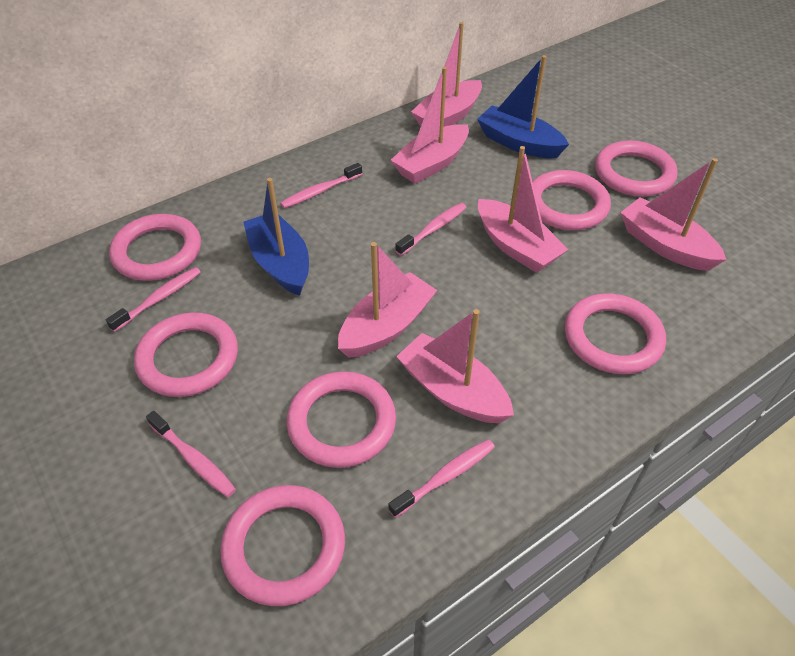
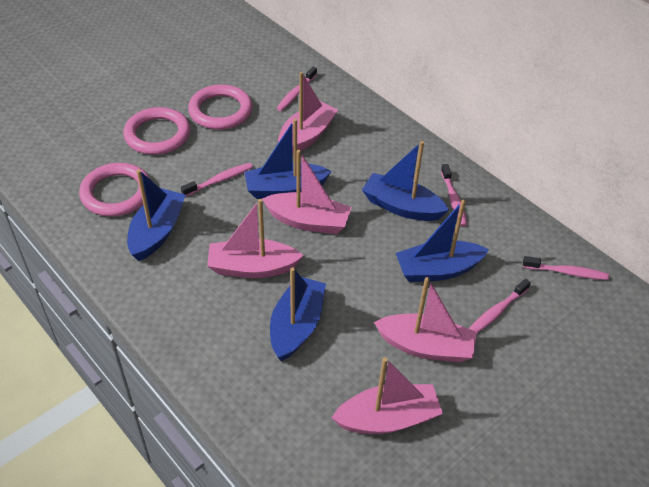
blue boat: [243,178,309,296] [477,55,569,158] = 2 -> [127,170,185,261] [244,119,331,199] [270,267,326,361] [362,141,449,221] [396,200,489,282] = 5
pink boat: [338,242,437,358] [391,67,469,183] [396,309,514,423] [411,22,482,127] [478,146,568,273] [620,158,727,271] = 6 -> [207,199,304,278] [262,150,352,234] [278,72,338,154] [331,357,443,434] [374,277,477,362] = 5
pink ring: [109,214,201,281] [134,312,238,397] [220,485,345,606] [286,371,396,468] [532,170,611,230] [565,293,666,374] [595,140,678,197] = 7 -> [79,163,150,217] [123,107,190,155] [188,84,253,130] = 3

